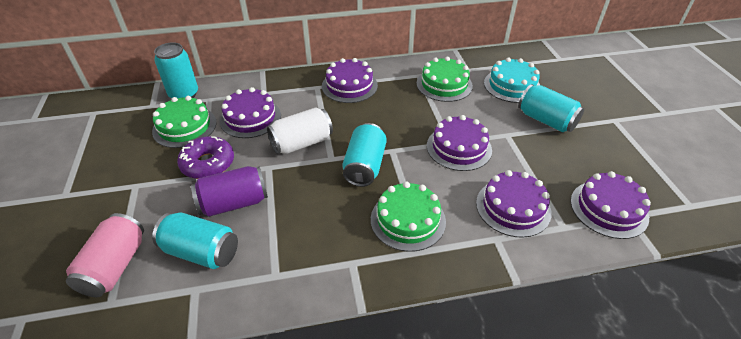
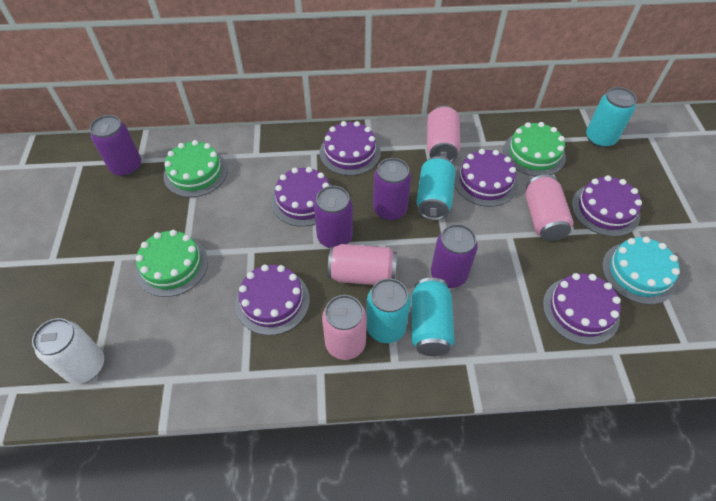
pink can: [66,213,144,297] = 1 -> [322,295,367,360] [328,244,397,285] [427,105,460,162] [525,175,573,241] = 4
purple cake: [220,87,281,138] [322,58,378,103] [427,115,492,171] [476,170,551,238] [571,171,651,239] = 5 -> [235,265,310,335] [271,167,331,227] [320,121,381,176] [454,149,518,207] [543,273,621,345] [572,175,642,237] = 6
purple can: [191,166,268,217] = 1 -> [90,115,141,177] [314,186,353,248] [373,158,411,221] [431,224,478,288] = 4
purple donut: [177,136,234,179] = 1 -> none = 0

